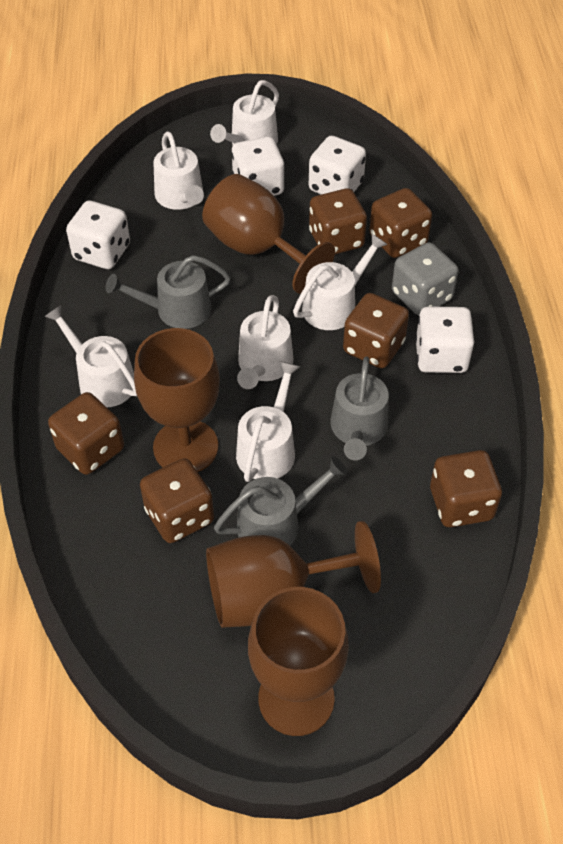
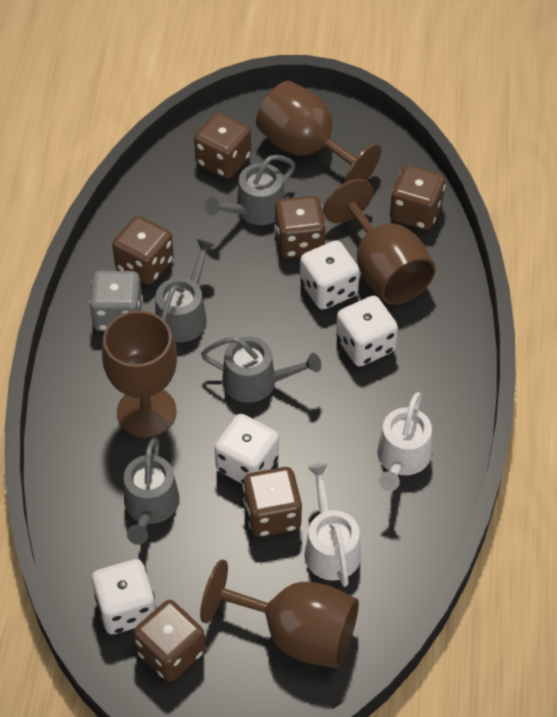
grey watering can: [106,255,231,329] [214,456,348,545] [331,356,389,460] = 3 -> [124,437,180,545] [155,239,215,342] [201,336,321,403] [205,155,295,225] = 4
white watering can: [44,305,137,407] [154,132,204,210] [210,80,279,145] [236,361,300,482] [237,295,294,389] [293,234,388,330] = 6 -> [304,463,361,587] [377,392,432,491] = 2

